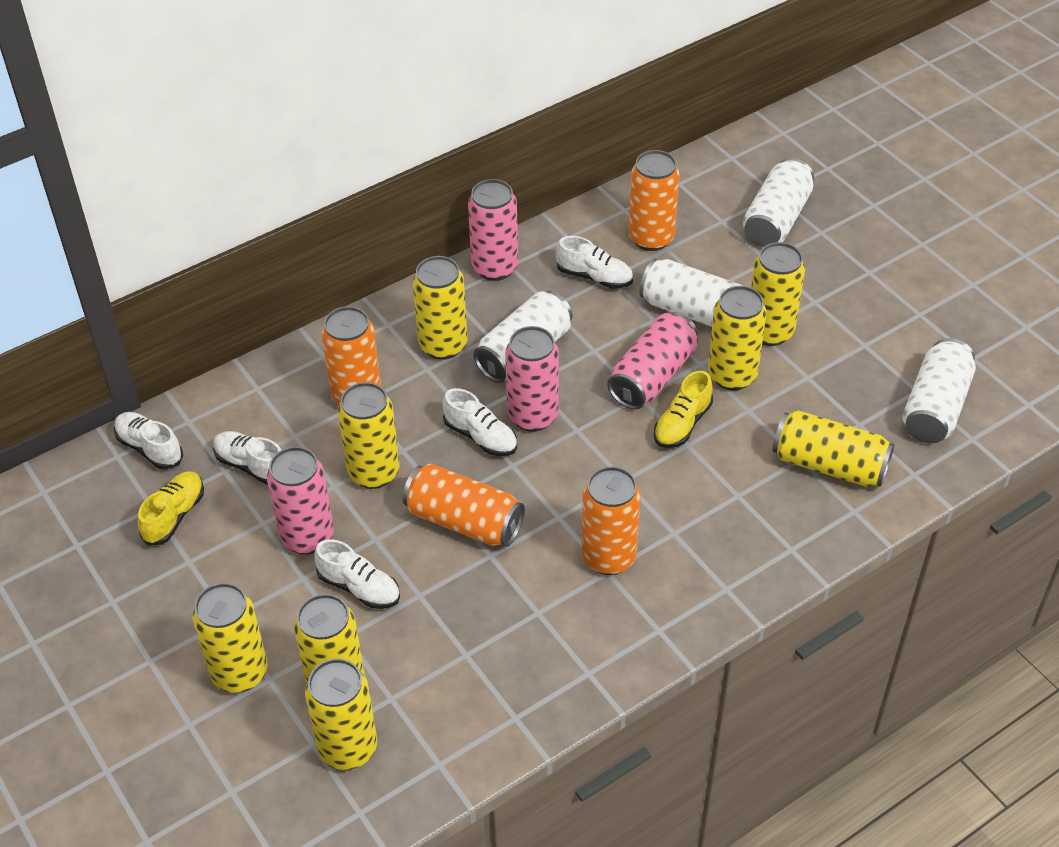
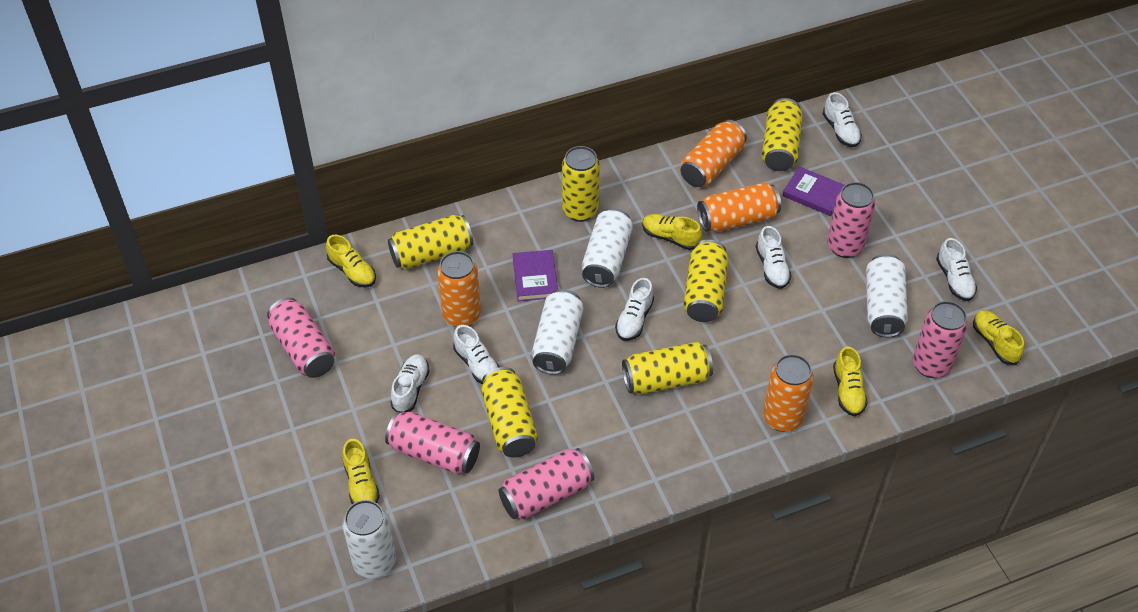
pink can: [267,447,334,555] [468,179,518,281] [505,326,559,432] [607,312,698,410] = 4 -> [267,298,335,378] [385,411,480,475] [498,448,594,520] [827,182,875,258] [913,301,968,378] = 5
purple book: none = 0 -> [512,250,558,301] [782,166,845,216] = 2
white shoe: [114,412,183,469] [213,431,281,485] [314,539,400,609] [443,388,517,456] [556,236,633,288] = 5 -> [390,354,430,412] [453,325,500,384] [615,278,654,341] [756,226,792,289] [823,92,862,147] [936,238,977,301] = 6
yellow can: [192,583,267,693] [294,594,364,685] [305,658,377,770] [338,382,400,489] [413,256,467,360] [708,286,767,391] [751,242,805,346] [772,410,894,487] = 8 -> [388,215,473,269] [481,367,538,457] [562,146,600,222] [622,342,713,394] [684,240,728,322] [762,98,803,171] = 6
yellow shoe: [138,471,204,546] [654,370,713,448] = 2 -> [326,235,376,288] [342,439,380,504] [642,214,702,250] [833,346,868,417] [973,310,1024,365] = 5

